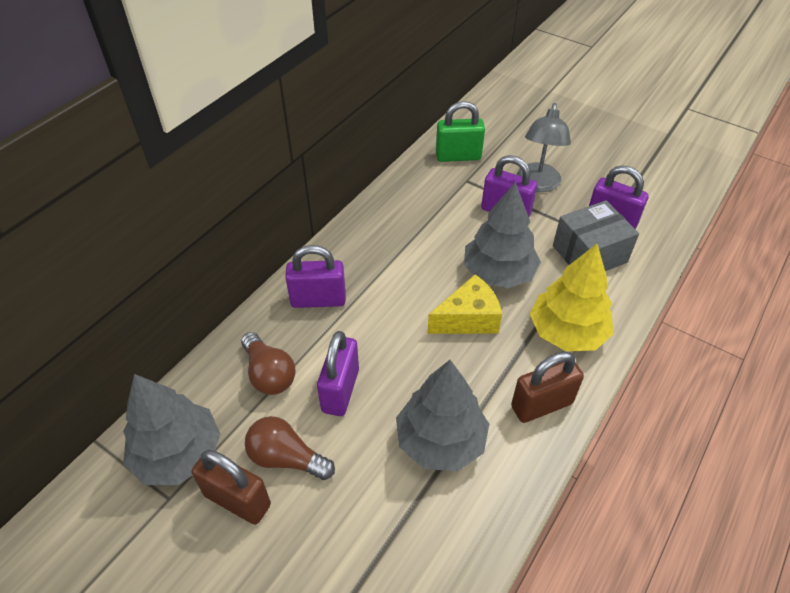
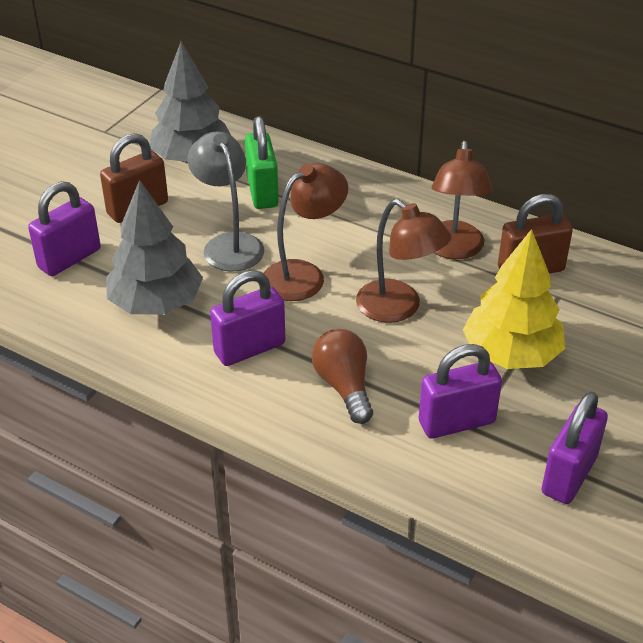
brown lamp: none = 0 -> [263,163,348,301] [356,199,452,323] [432,141,493,259] = 3
brown light bulb: [241,332,296,395] [245,416,335,480] = 2 -> [312,329,373,424] = 1
grey box: [553,200,639,271] = 1 -> none = 0
grey tree: [123,374,221,485] [396,360,489,471] [464,182,541,288] = 3 -> [106,180,203,315] [149,41,231,163] = 2
yellow cheese: [427,274,502,334] = 1 -> none = 0

